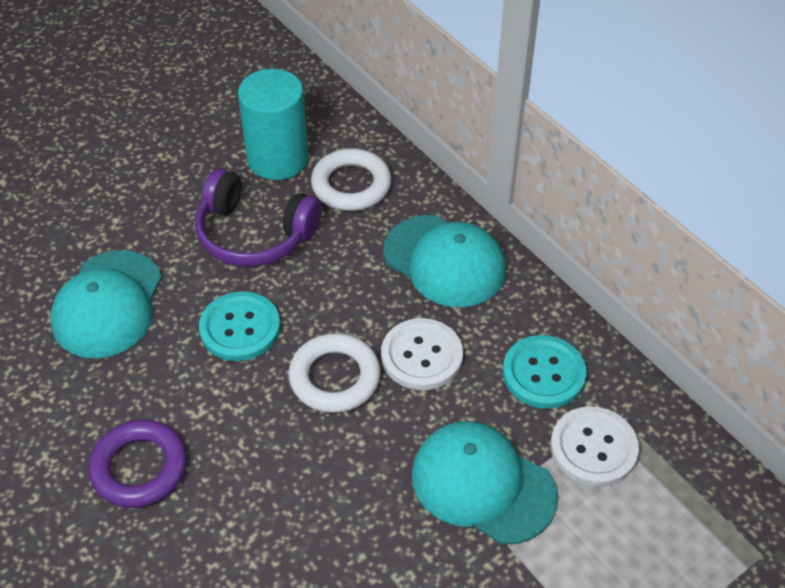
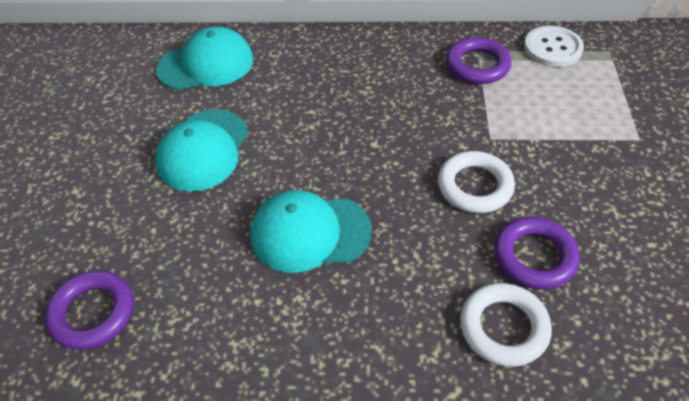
purple headphones: [195,168,322,267] = 1 -> none = 0
purple ring: [88,419,187,508] = 1 -> [45,270,134,350] [446,37,512,84] [494,217,580,290] = 3
turquoise button: [199,292,280,361] [503,335,587,409] = 2 -> none = 0
turquoise cylinder: [238,69,309,180] = 1 -> none = 0
white button: [381,318,463,390] [551,406,639,487] = 2 -> [524,26,584,67] = 1

